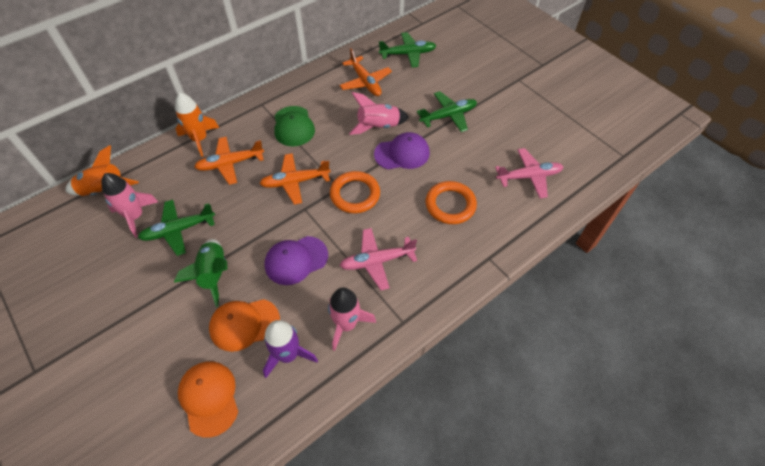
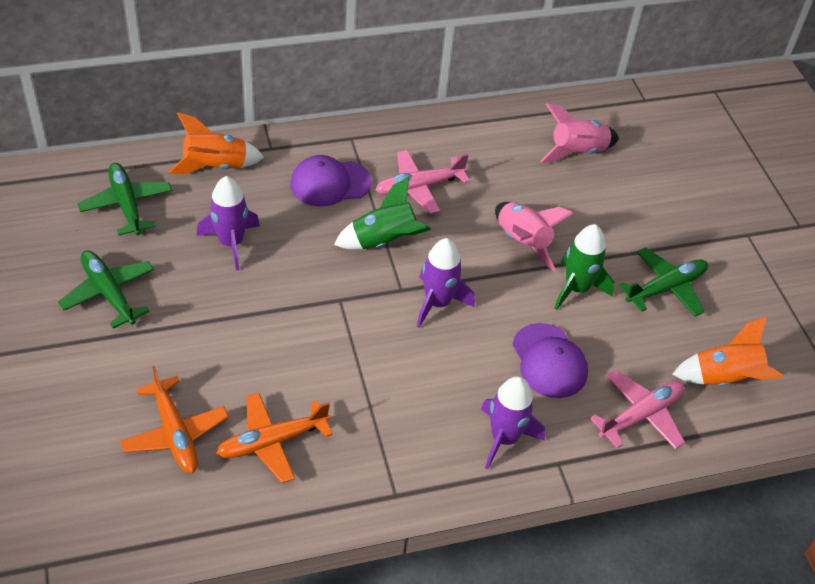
green cap: [274,106,315,146] = 1 -> none = 0
green rocket: [174,239,227,307] = 1 -> [334,177,431,249] [554,224,615,310] = 2
orange cap: [178,361,238,438] [209,299,280,352] = 2 -> none = 0
orange plane: [194,137,264,185] [259,153,331,205] [339,48,392,96] = 3 -> [120,366,229,473] [216,393,333,483] = 2
orange ring: [330,171,380,213] [426,181,477,224] = 2 -> none = 0
pink rocket: [101,173,158,238] [328,288,376,351] [349,92,409,135] = 3 -> [495,202,573,271] [540,103,619,163] = 2
purple rocket: [263,320,318,378] = 1 -> [197,176,260,271] [417,238,475,328] [481,376,545,469] = 3

